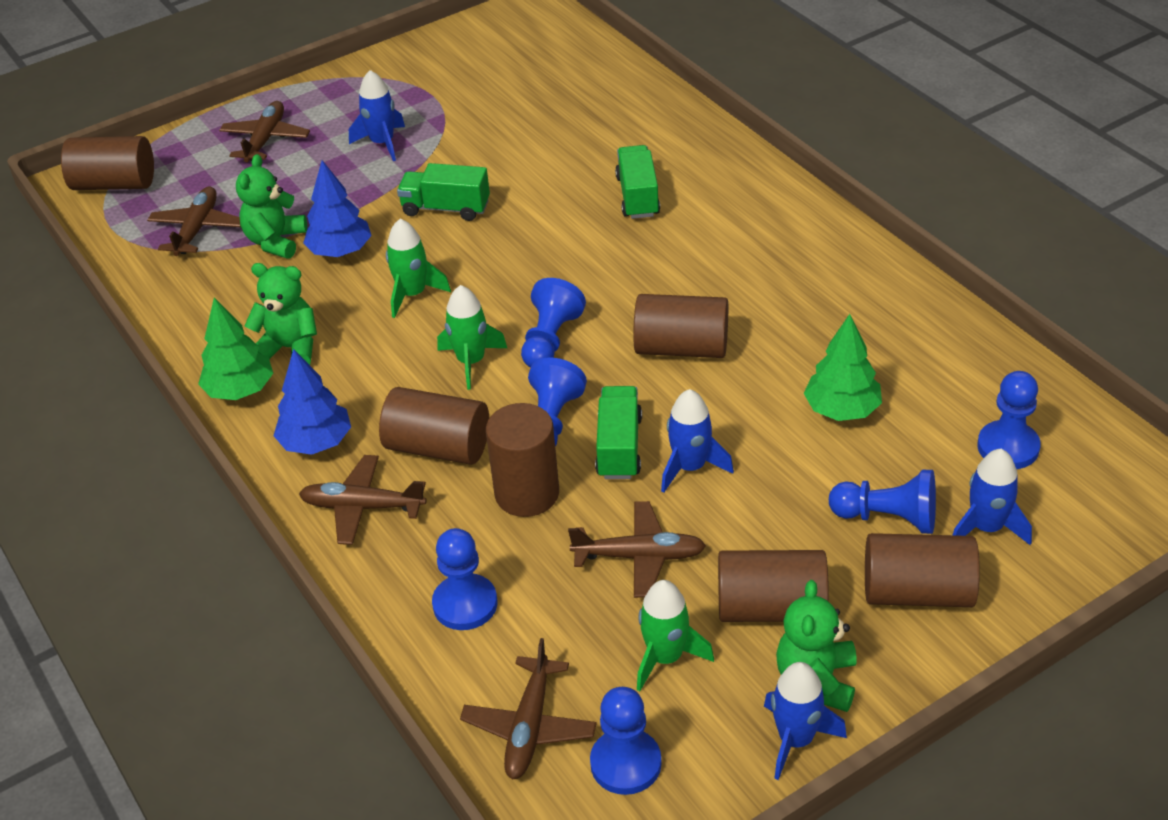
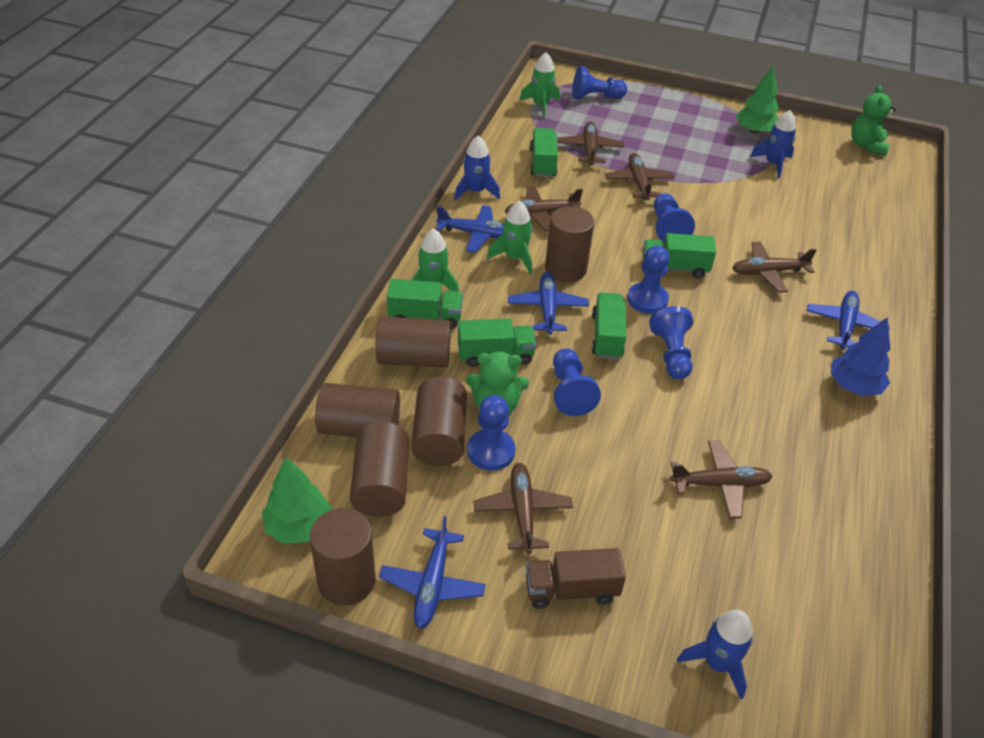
blue plane: none = 0 -> [379,516,486,629] [436,205,504,253] [508,272,589,334] [807,291,890,349] = 4
blue rocket: [349,70,405,161] [661,389,734,493] [764,662,847,780] [953,449,1032,545] = 4 -> [454,136,500,201] [677,610,753,699] [750,110,796,179] = 3
blue tree: [274,349,351,455] [303,160,372,257] = 2 -> [830,317,891,396] = 1
brown plane: [147,186,241,256] [219,101,310,162] [299,455,427,545] [460,638,597,780] [568,501,706,598] = 5 -> [473,463,573,554] [505,186,583,232] [557,121,624,165] [605,153,674,200] [670,441,772,519] [732,241,817,293] = 6
brown truck: none = 0 -> [526,548,626,609] = 1
green teddy bear: [236,154,307,259] [245,263,317,365] [776,580,857,712] = 3 -> [466,351,529,415] [851,85,896,156] = 2
green truck: [397,163,490,221] [595,386,642,479] [615,145,660,219] = 3 -> [387,279,463,329] [458,319,536,367] [530,128,558,177] [592,292,626,359] [643,233,716,278] = 5

